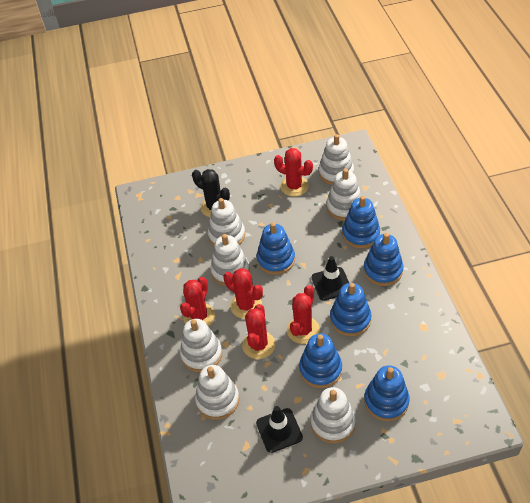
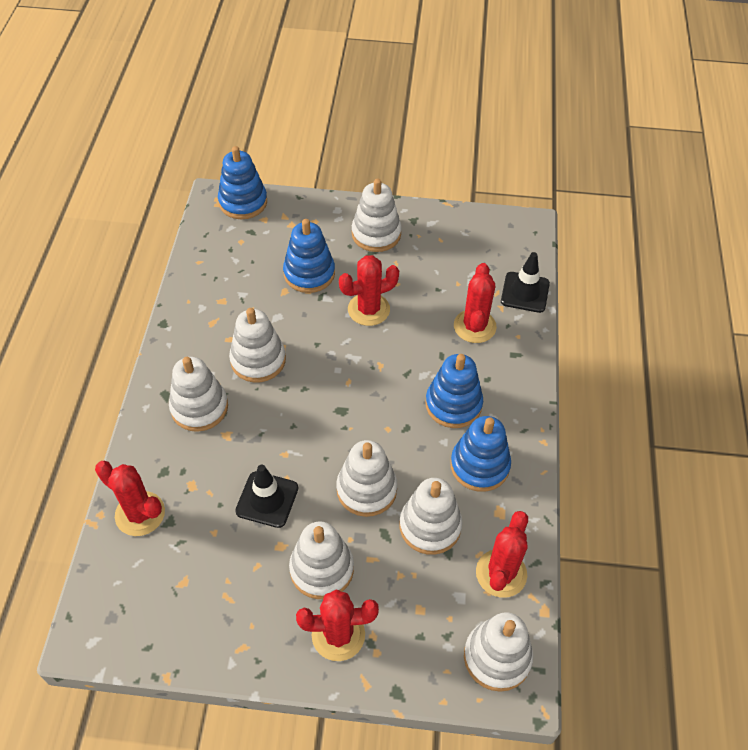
black cactus: [192,169,230,217] = 1 -> none = 0
blue stacking toy: [257,222,295,275] [299,333,342,388] [330,283,372,336] [342,196,380,248] [363,233,403,286] [364,365,410,421] = 6 -> [218,146,267,219] [283,219,335,293] [425,354,483,428] [450,416,511,492] = 4

